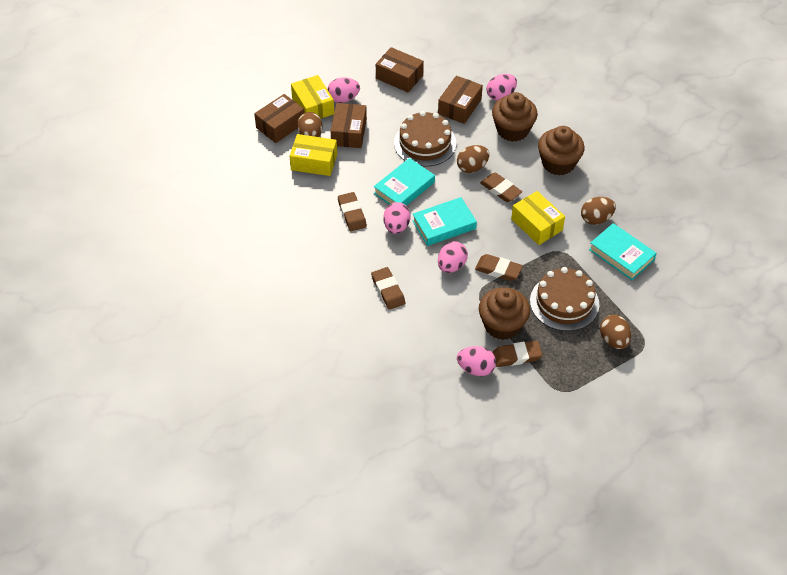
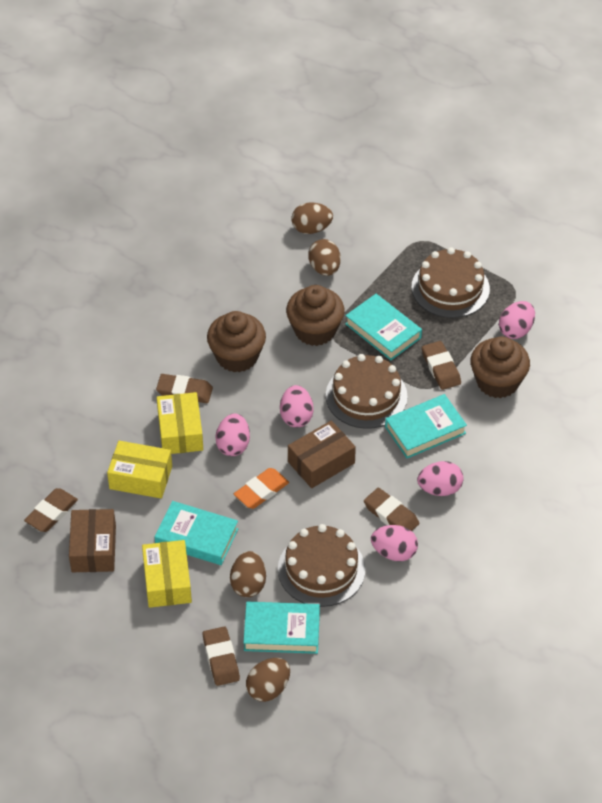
brown box: [254,94,305,143] [330,103,367,148] [376,47,424,92] [438,76,483,124] = 4 -> [69,509,116,572] [288,421,356,488] = 2
brown cake: [394,111,456,167] [530,267,599,331] = 2 -> [278,524,365,607] [326,354,408,429] [412,248,490,318] = 3
orange eraser: none = 0 -> [234,468,289,509] = 1
turquoise book: [374,158,435,206] [413,197,477,246] [589,223,657,280] = 3 -> [154,501,238,565] [243,602,320,654] [345,294,422,360] [385,394,467,458] = 4

